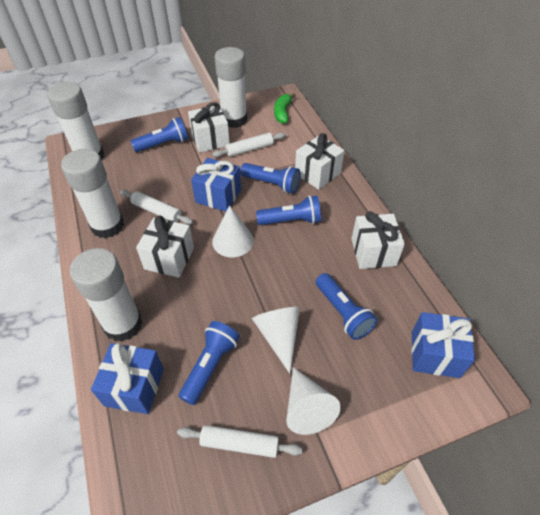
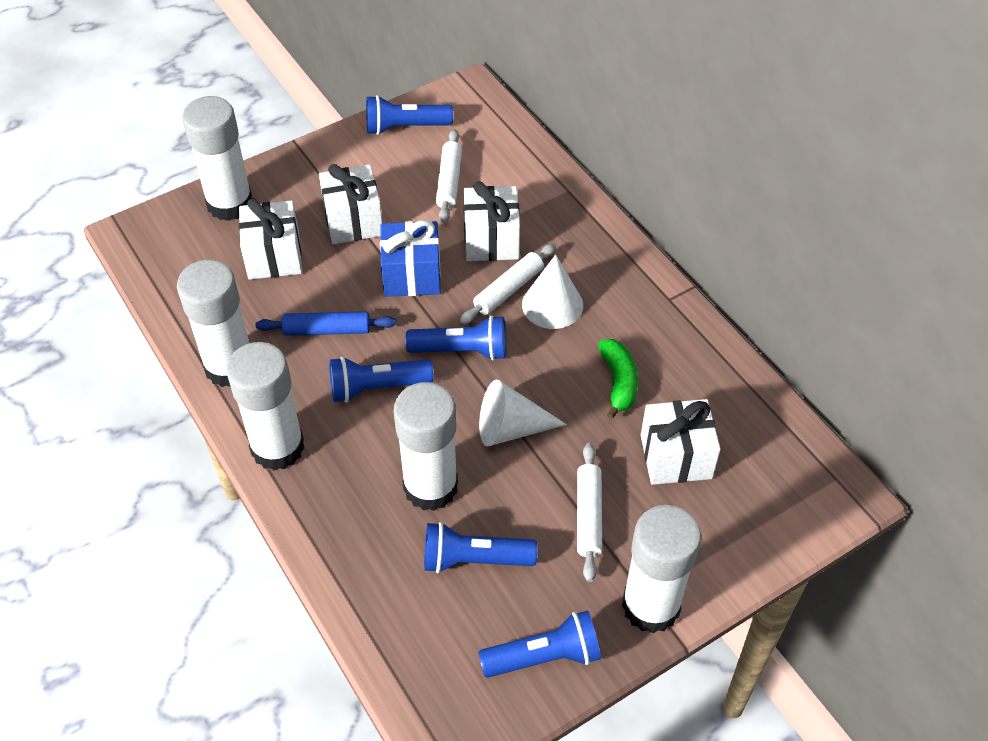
blue gift: [91,343,164,414] [191,158,241,212] [411,312,475,378] = 3 -> [380,220,441,297] = 1
blue rolling pin: none = 0 -> [255,311,396,336] = 1
white cone: [212,205,254,257] [252,307,300,374] [286,367,340,435] = 3 -> [479,380,567,447] [522,255,583,329] = 2
white glue stick: [47,82,104,160] [61,149,124,238] [70,248,142,342] [215,47,247,128] = 4 -> [177,260,249,387] [182,96,252,221] [226,342,305,470] [394,382,458,511] [622,505,701,633] = 5

